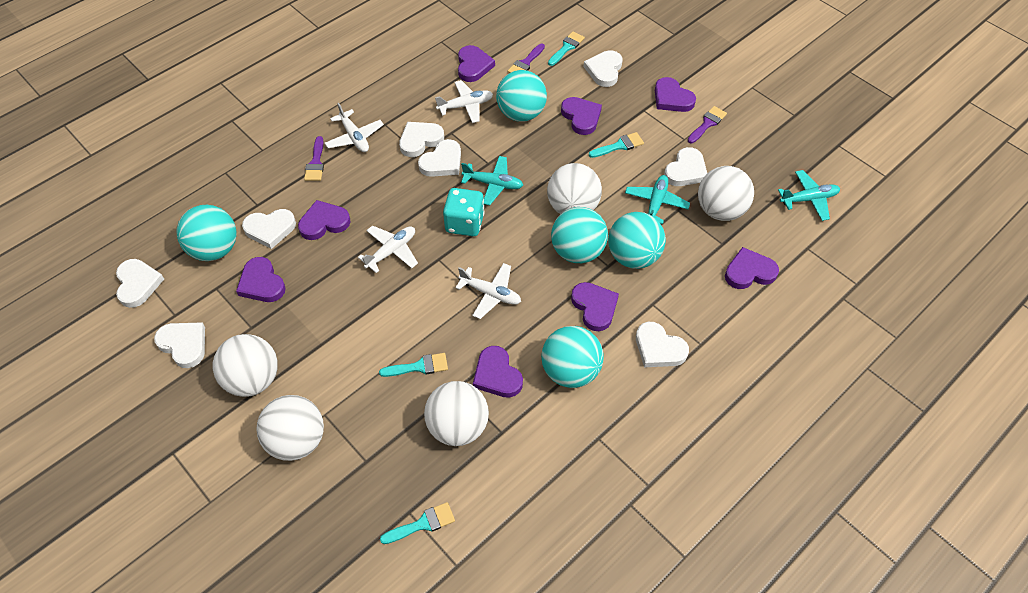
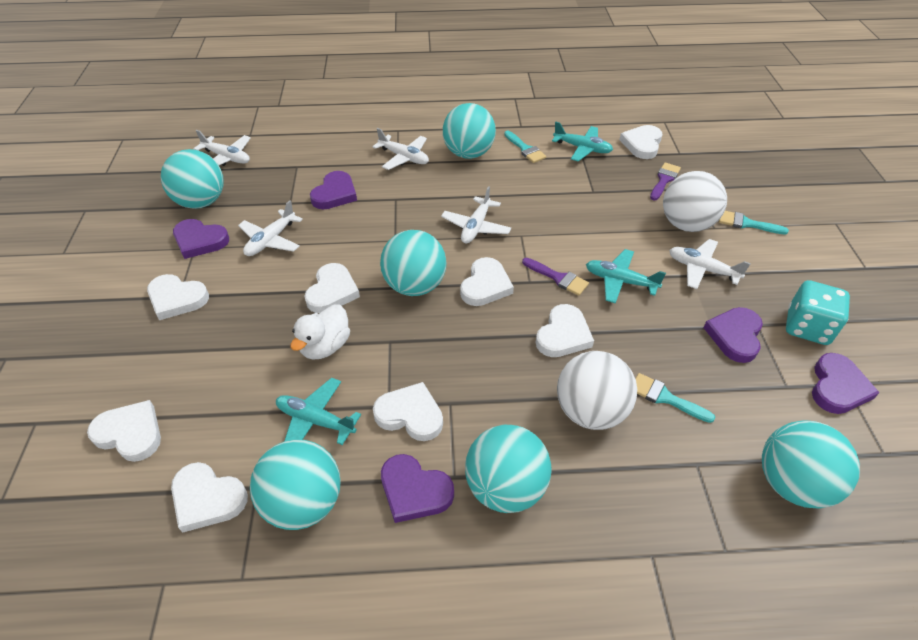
purple brush: [304,136,324,181] [508,43,545,73] [688,106,727,143] = 3 -> [522,258,589,296] [650,162,681,200] = 2
purple heart: [236,257,286,302] [298,200,351,240] [458,45,495,82] [473,346,523,398] [561,97,602,135] [571,282,619,331] [655,77,696,112] [725,247,779,289] = 8 -> [173,219,229,259] [310,171,357,209] [381,454,454,523] [703,307,763,363] [812,353,880,414] = 5
turquoise ball: [177,205,237,261] [496,70,547,122] [541,326,604,388] [551,207,608,263] [608,212,666,269] = 5 -> [161,149,224,209] [250,439,341,530] [380,230,447,296] [443,103,496,159] [465,425,552,513] [762,420,860,509] = 6
turquoise brush: [379,353,448,377] [380,502,455,544] [548,32,585,66] [589,132,644,158] = 4 -> [504,131,546,163] [635,373,716,423] [719,211,789,234] = 3
white ball: [213,334,278,397] [256,395,324,461] [424,381,489,446] [547,163,602,214] [698,166,754,221] = 5 -> [557,351,637,430] [663,171,727,232] = 2
white duck: none = 0 -> [290,304,350,360] = 1
white plane: [325,103,384,152] [358,225,418,273] [435,80,493,123] [455,263,521,319] = 4 -> [193,130,251,166] [238,200,303,256] [373,128,429,170] [441,186,511,244] [669,239,751,289] = 5

